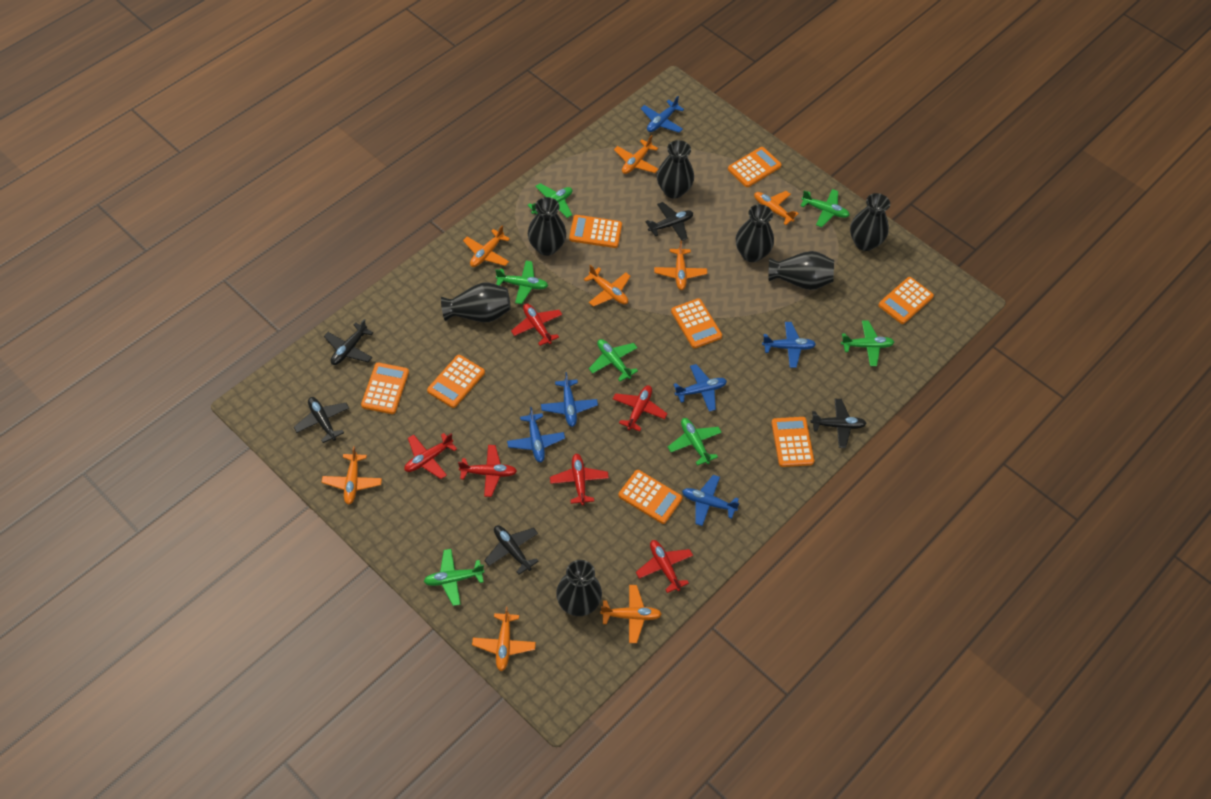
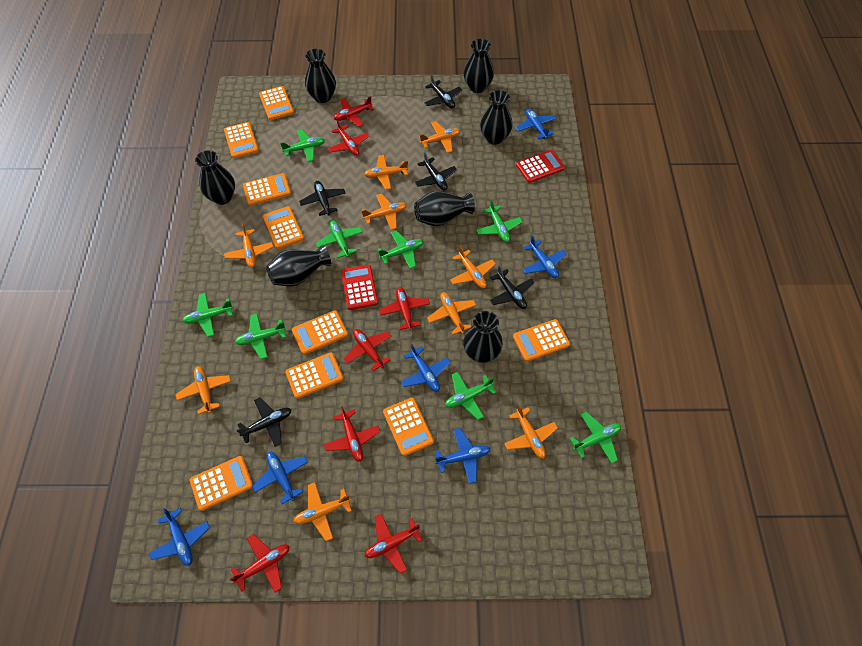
green plane: [423,549,484,606] [496,261,548,304] [527,183,572,218] [589,339,638,382] [668,418,722,466] [801,189,850,227] [841,321,894,366] = 7 -> [182,293,234,337] [235,314,286,359] [280,130,325,162] [316,220,363,258] [377,231,423,269] [445,372,496,420] [477,200,523,243] [569,411,621,463] = 8
orange calculator: [361,362,409,414] [427,355,485,408] [569,215,622,248] [618,470,682,524] [671,298,722,348] [728,147,782,187] [771,417,814,467] [878,277,934,324] = 8 -> [190,456,253,511] [224,122,259,158] [243,173,291,206] [259,86,294,120] [263,206,304,249] [285,352,344,399] [292,310,348,355] [383,398,434,456] [513,319,570,362] = 9
orange plane: [322,446,382,505] [463,225,510,267] [472,607,536,671] [584,265,631,307] [600,585,662,643] [614,135,659,174] [654,241,707,290] [754,191,799,225] = 8 -> [175,366,231,414] [224,223,273,268] [293,482,352,541] [362,193,407,230] [364,155,408,190] [419,121,460,153] [427,292,476,335] [450,246,496,288] [504,405,558,459] = 9
red calculator: none = 0 -> [341,265,378,310] [516,150,565,183] = 2
red plane: [404,433,457,479] [458,445,517,497] [511,304,562,346] [550,454,609,505] [613,385,668,431] [636,540,693,593] = 6 -> [230,534,290,592] [324,406,380,462] [328,120,369,156] [334,96,374,127] [343,329,391,371] [365,514,423,574] [379,287,430,330] = 7

